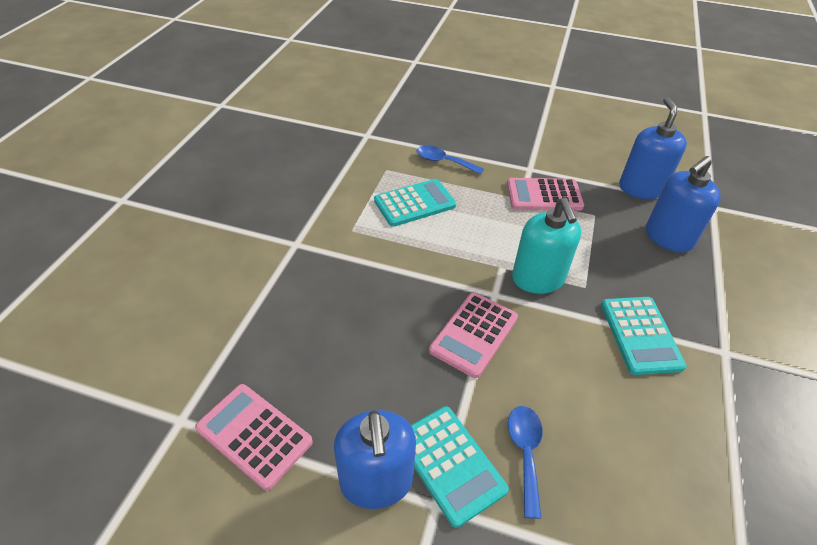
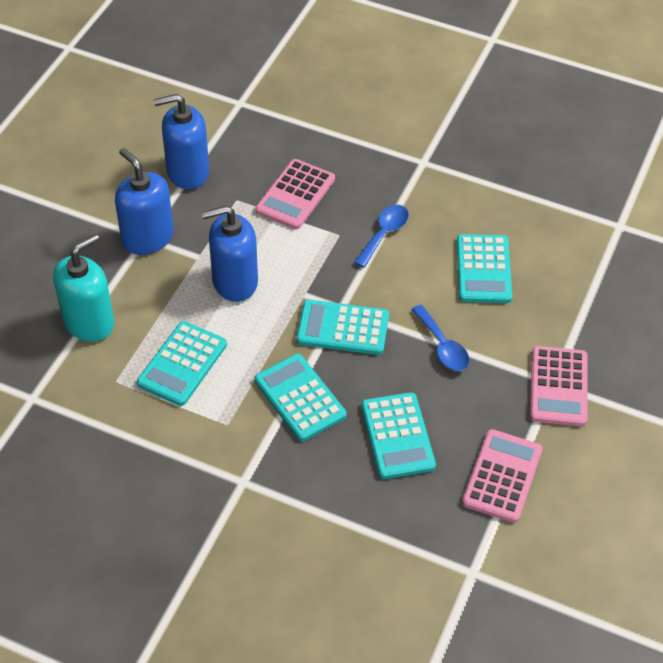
turquoise calculator: [374,179,456,227] [411,406,509,528] [601,297,687,375] = 3 -> [137,321,227,406] [254,354,347,441] [296,300,389,355] [361,392,436,479] [457,234,512,303] = 5

